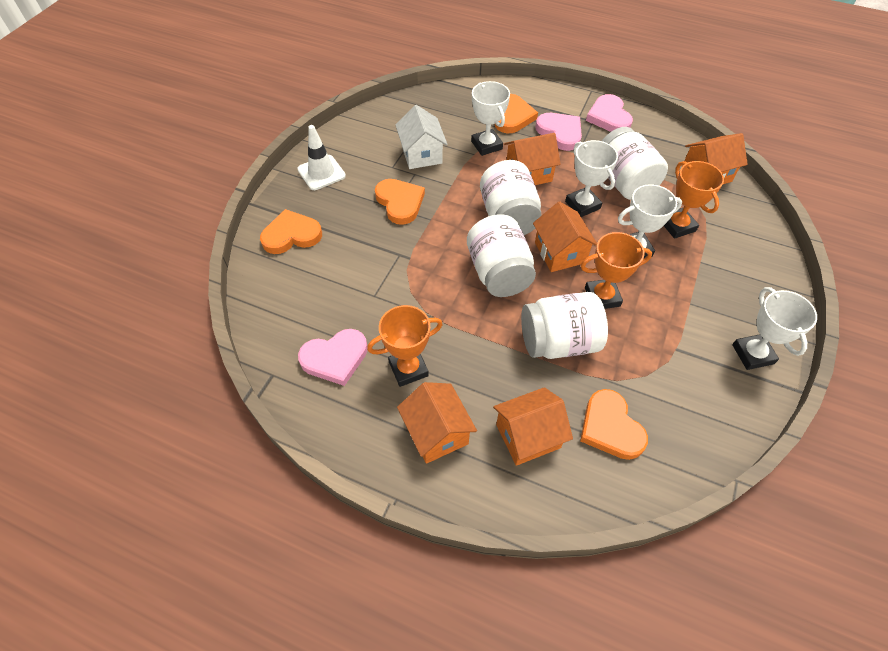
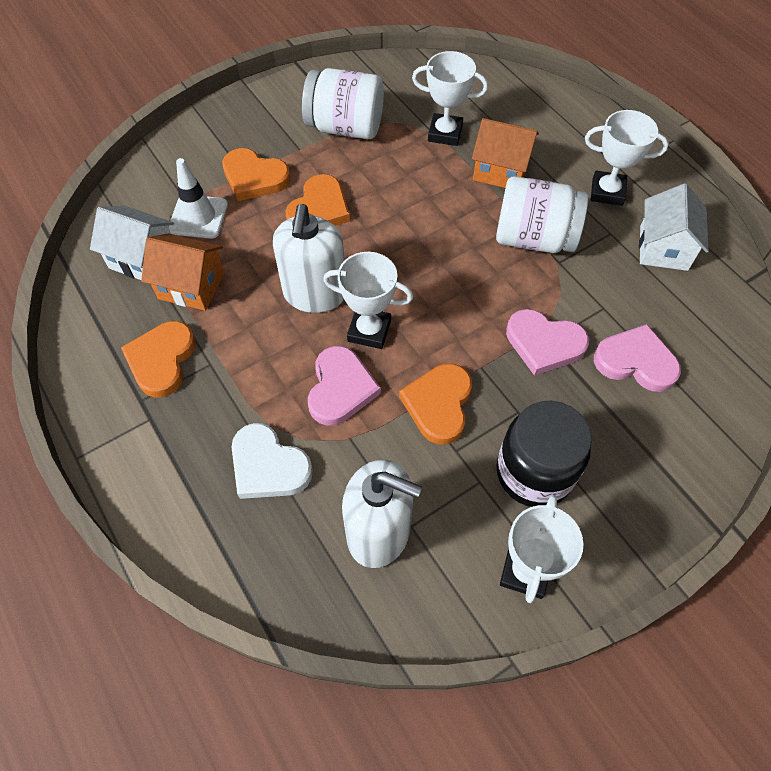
black jar: none = 0 -> [497,401,592,507] = 1
orange house: [397,382,477,464] [493,387,573,466] [504,133,561,185] [533,201,597,272] [681,133,748,184] = 5 -> [141,234,224,311] [472,118,539,188] = 2
orange trophy: [367,305,443,387] [580,232,652,309] [664,161,724,239] = 3 -> none = 0
white heart: none = 0 -> [232,423,313,499] = 1
white house: [396,105,448,169] = 1 -> [90,206,174,280] [639,183,709,271] = 2
white jar: [467,214,536,297] [480,160,542,235] [521,292,608,359] [602,127,668,200] = 4 -> [302,68,384,139] [496,176,588,253] = 2
white soap dispenser: none = 0 -> [273,204,344,313] [342,460,422,568] = 2

